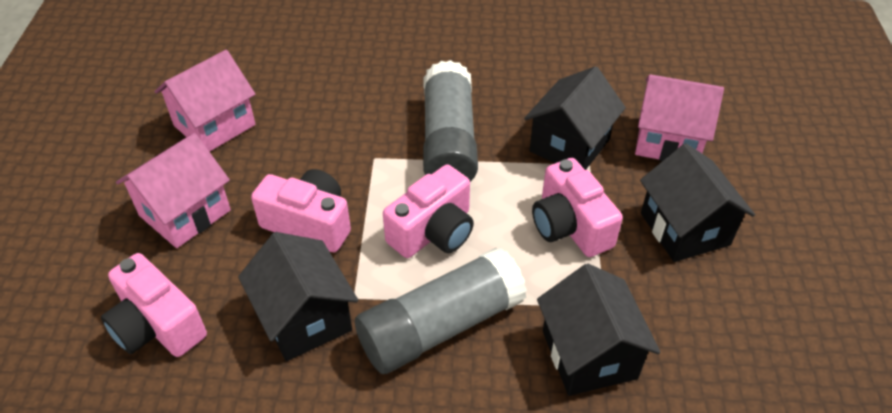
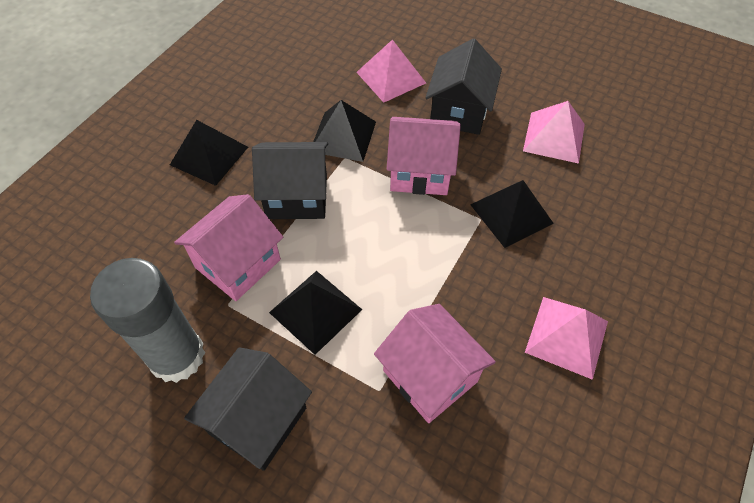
black house: [238,232,358,361] [524,66,626,170] [537,264,661,396] [640,143,755,262] = 4 -> [184,347,312,471] [252,142,328,219] [425,39,502,135] = 3
black pyramid: none = 0 -> [170,120,248,186] [269,271,362,355] [313,100,376,162] [470,180,554,248] = 4
grey glue stick: [355,247,527,374] [423,60,478,182] = 2 -> [90,258,205,383] = 1
pink camera: [101,253,207,357] [251,169,351,253] [383,165,474,258] [532,158,623,257] = 4 -> none = 0
pink pyramid: none = 0 -> [356,40,426,103] [523,101,585,164] [525,297,608,380] = 3

